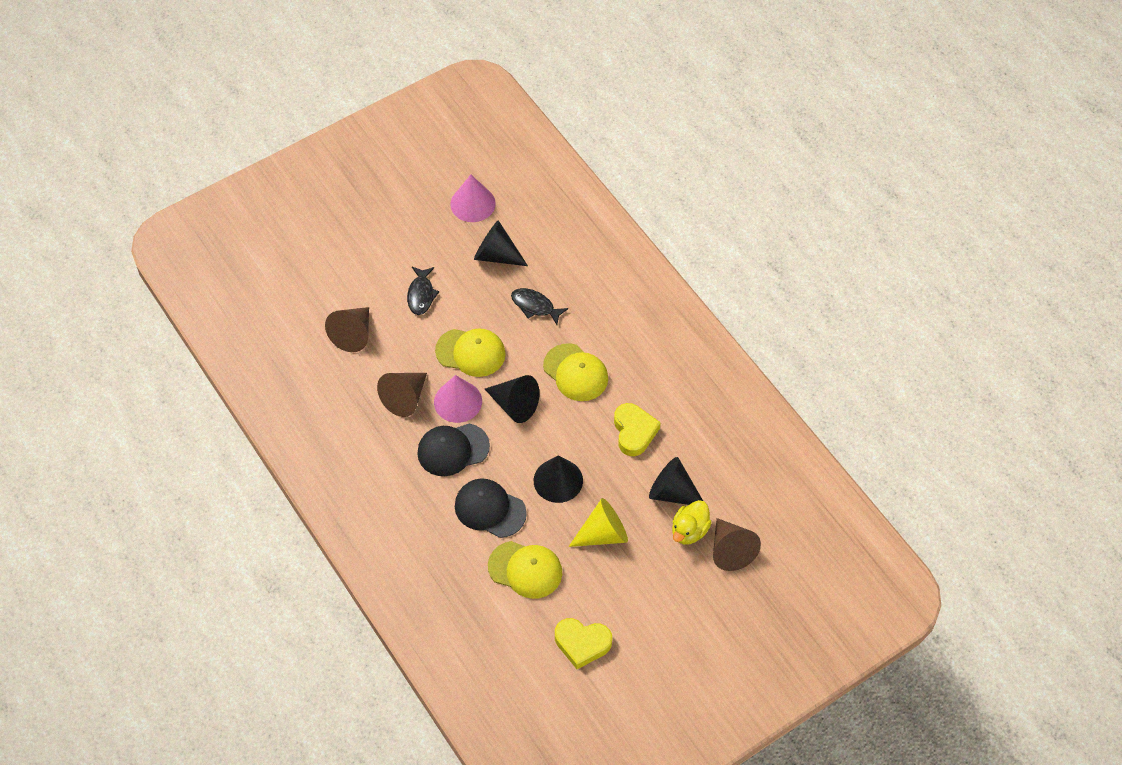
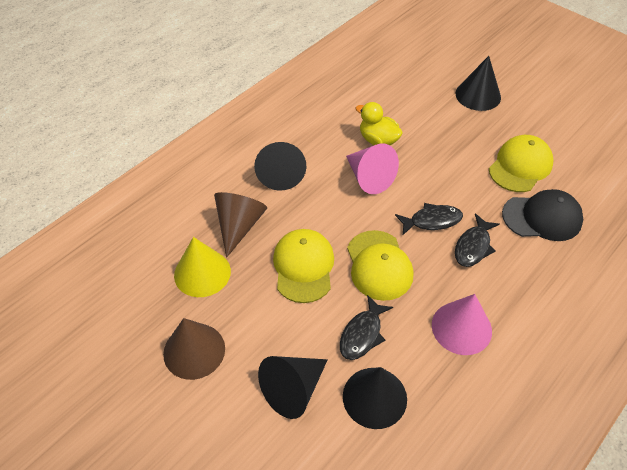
black cap: [417,423,490,476] [455,478,527,538] = 2 -> [502,189,583,241] = 1
black fish: [407,267,439,315] [511,288,568,325] = 2 -> [340,295,393,360] [395,203,463,235] [455,214,500,267] = 3
brown cone: [325,307,369,352] [377,373,427,417] [713,518,761,571] = 3 -> [163,318,225,380] [214,192,267,258] = 2
yellow heart: [555,618,612,669] [614,403,661,456] = 2 -> none = 0

